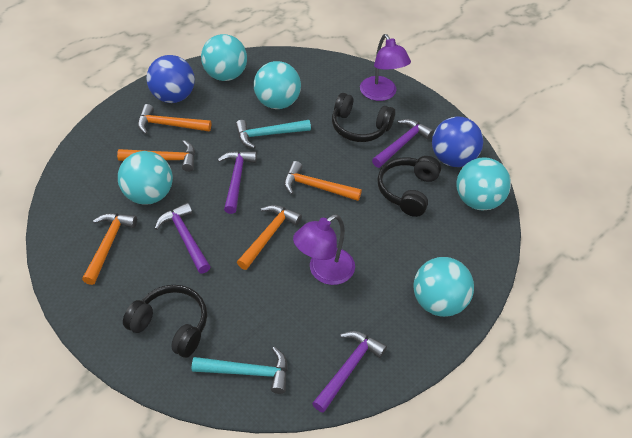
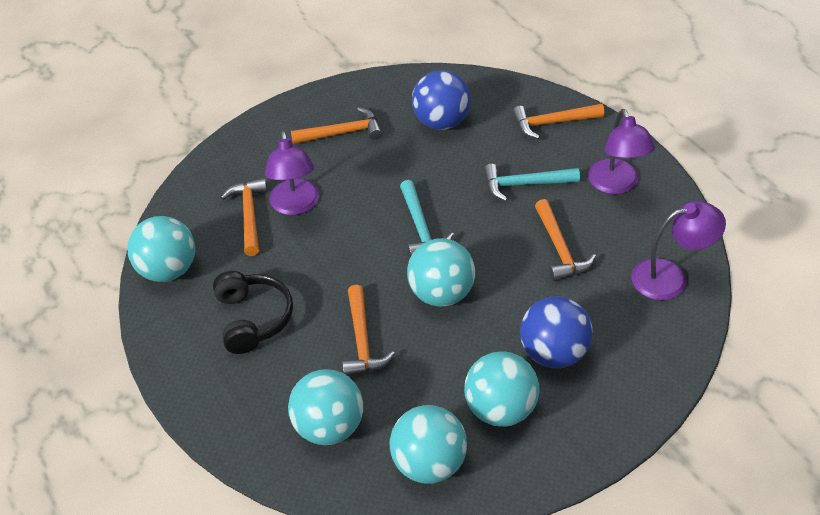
black headphones: [123,285,207,358] [332,93,395,142] [377,156,441,217] = 3 -> [213,271,293,354] = 1
purple hammer: [155,203,211,273] [218,151,257,214] [312,331,387,413] [372,119,434,168] = 4 -> none = 0
purple lamp: [293,214,355,285] [360,34,411,101] = 2 -> [265,131,319,215] [588,109,655,194] [631,201,726,300] = 3

